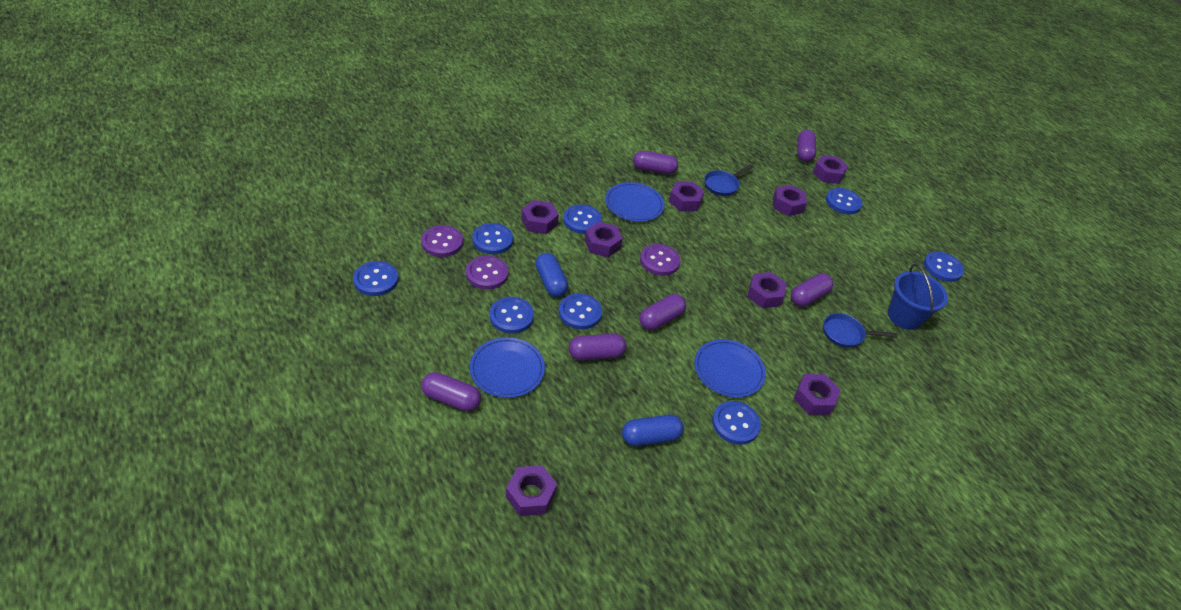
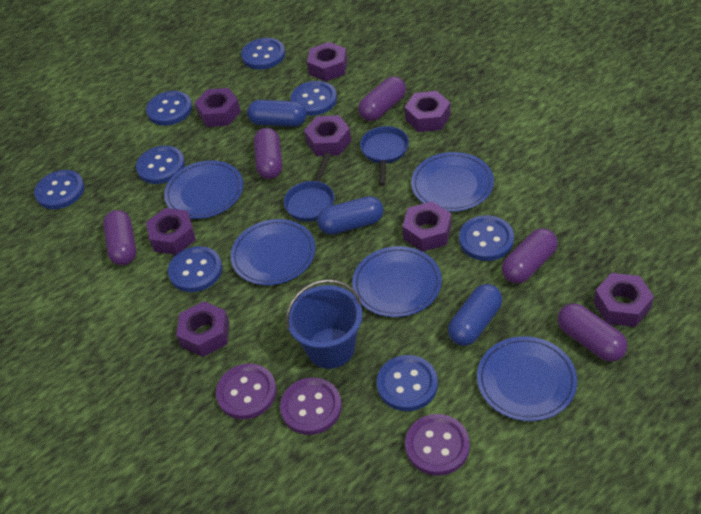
blue capsule: [535,253,568,297] [622,415,684,446] = 2 -> [247,100,307,127] [317,196,383,235] [448,284,502,346] = 3
blue plate: [470,337,545,398] [605,182,664,222] [694,339,766,398] = 3 -> [164,160,243,219] [231,219,316,285] [352,246,442,317] [411,152,494,212] [477,336,577,421] = 5
purple capsule: [421,372,481,411] [569,334,626,360] [633,151,678,174] [639,294,686,330] [791,273,833,307] [797,130,816,162] = 6 -> [103,210,136,265] [254,128,282,179] [358,76,406,121] [502,228,558,284] [558,303,628,362] = 5

